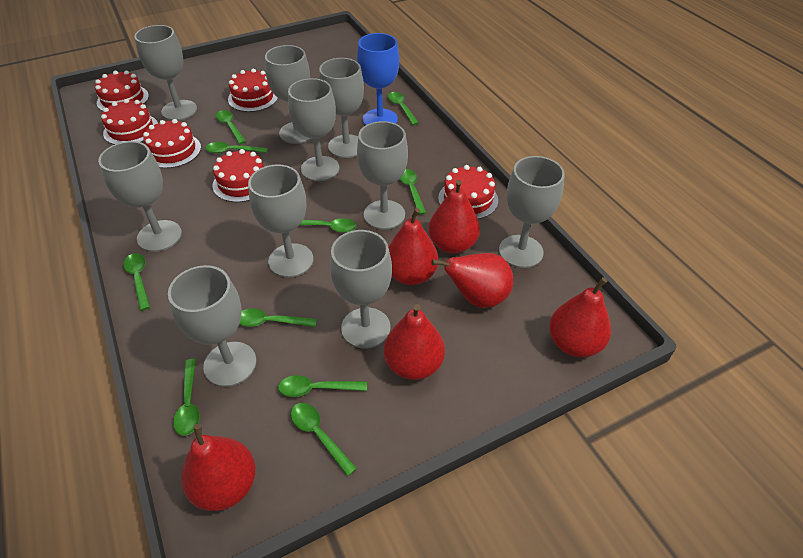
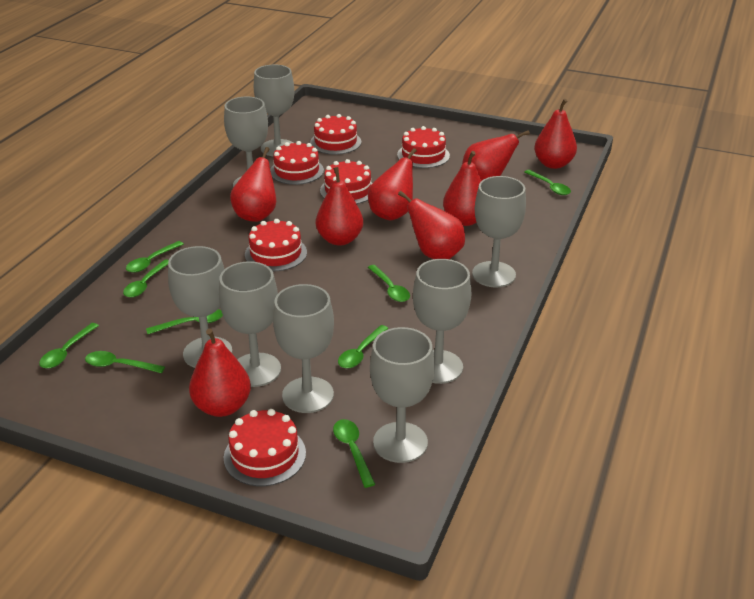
blue goblet: [357,33,399,125] = 1 -> none = 0
green spoon: [124,253,150,311] [173,359,200,436] [205,142,268,153] [216,110,246,144] [240,308,317,327] [278,375,367,397] [291,403,357,476] [300,218,357,233] [388,92,419,125] [400,169,426,215] = 10 -> [39,323,99,369] [85,351,165,373] [123,259,169,298] [126,241,184,273] [146,309,223,334] [333,419,375,488] [338,325,389,368] [368,265,410,302] [524,170,571,195] = 9
grey goblet: [98,141,182,252] [134,25,197,120] [168,265,256,387] [248,164,313,278] [265,45,312,144] [288,78,339,181] [319,58,364,158] [330,230,392,349] [357,121,408,230] [499,156,565,268] = 10 -> [168,246,232,368] [219,261,281,387] [224,96,268,187] [254,64,294,156] [273,284,334,413] [370,327,434,463] [413,259,471,384] [472,176,526,287] = 8
red pear: [181,424,256,511] [384,304,445,380] [388,208,438,285] [428,180,480,254] [431,253,513,308] [549,277,611,357] = 6 -> [189,328,251,417] [230,147,276,222] [316,167,363,246] [368,148,417,220] [398,191,465,259] [443,151,482,226] [462,130,530,180] [534,99,577,169] = 8

